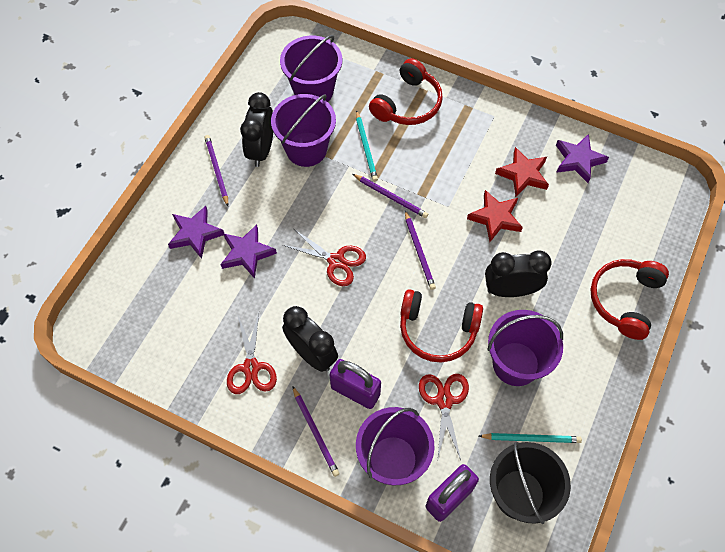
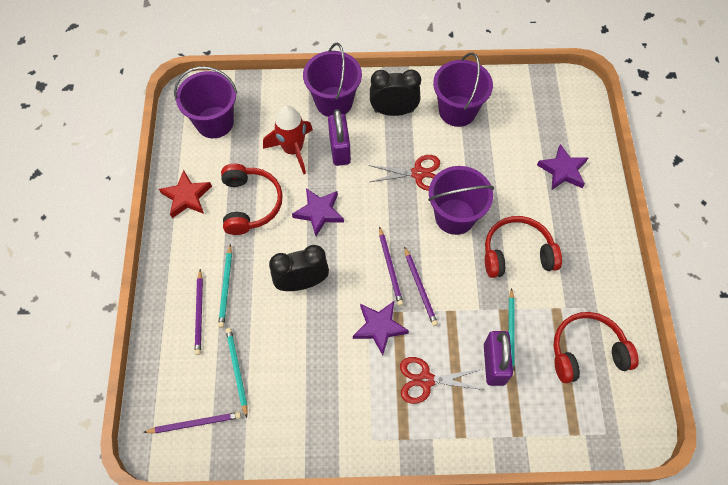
black bucket: [490,442,571,524] = 1 -> none = 0
black clock: [240,92,273,167] [282,306,338,372] [485,250,552,297] = 3 -> [269,245,329,291] [370,70,421,116] = 2
red rocket: none = 0 -> [263,105,313,174] = 1
red scissors: [227,313,277,394] [283,229,366,286] [419,374,469,460] = 3 -> [368,155,440,191] [400,357,484,404] = 2
red star: [467,190,523,242] [495,147,549,197] = 2 -> [159,170,212,218] = 1
turquoise pencil: [356,110,378,182] [479,433,582,443] = 2 -> [218,244,232,328] [226,328,247,418] [509,288,515,376] = 3

